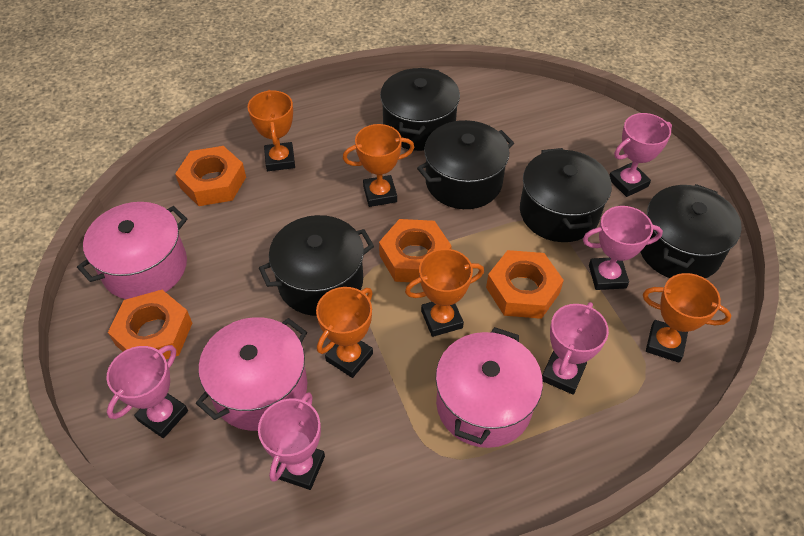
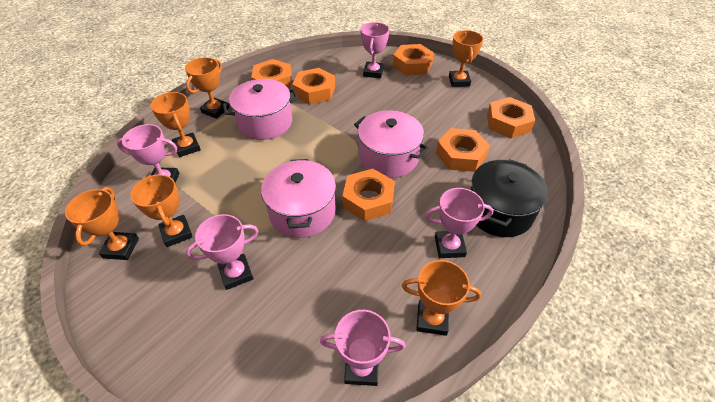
black pot: [259,215,374,316] [380,68,460,151] [417,120,514,209] [520,148,612,242] [641,184,742,278] = 5 -> [471,159,548,237] = 1
orange nut: [108,290,192,359] [175,146,246,206] [379,219,452,282] [486,250,564,319] = 4 -> [251,59,292,89] [292,68,335,105] [342,169,395,221] [393,44,434,76] [436,128,490,172] [487,97,535,138] = 6
orange trophy: [247,90,295,171] [316,287,373,378] [343,124,415,207] [405,249,484,337] [643,273,731,363] = 5 -> [65,187,139,260] [130,174,193,247] [150,92,201,157] [185,57,229,119] [402,260,481,336] [449,30,483,87] = 6

